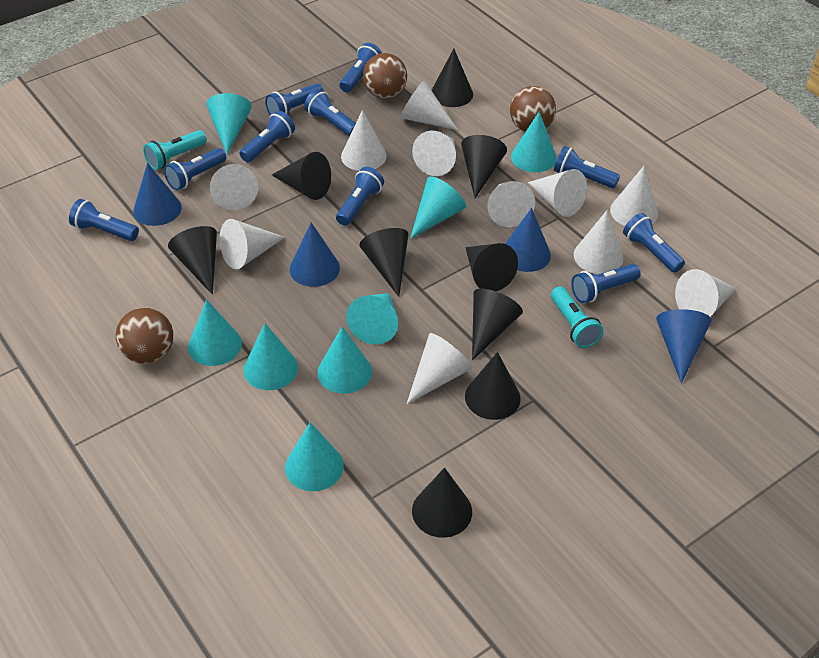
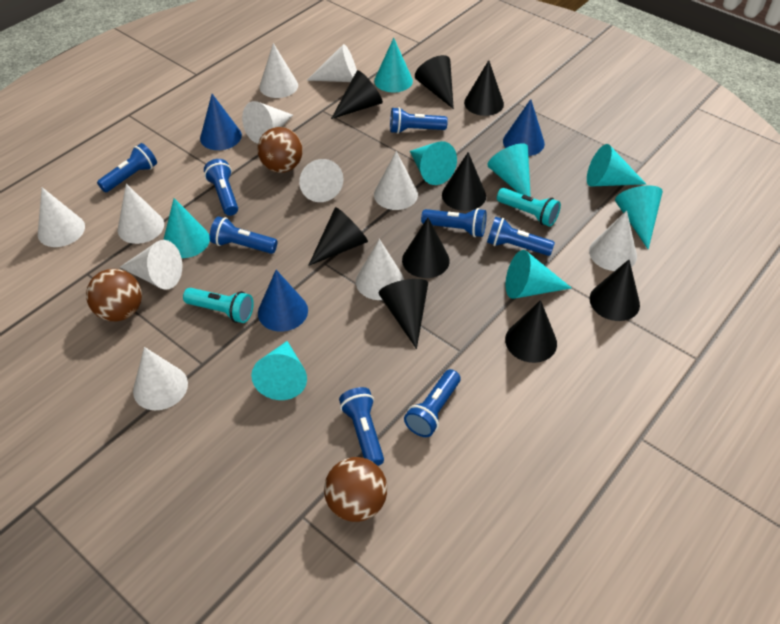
blue cone: [133,163,182,226] [290,222,340,287] [505,208,551,272] [656,309,712,384] = 4 -> [200,94,242,150] [258,270,308,332] [503,99,545,156] = 3
blue flashlight: [69,199,139,241] [164,148,227,190] [239,111,295,162] [265,83,324,116] [304,89,356,136] [336,167,384,226] [339,43,382,93] [554,146,620,188] [571,264,641,303] [623,213,685,272] = 10 -> [97,143,157,193] [204,159,238,216] [209,216,277,254] [339,387,384,466] [390,107,448,134] [404,369,461,437] [421,208,487,237] [487,217,555,256] = 8

